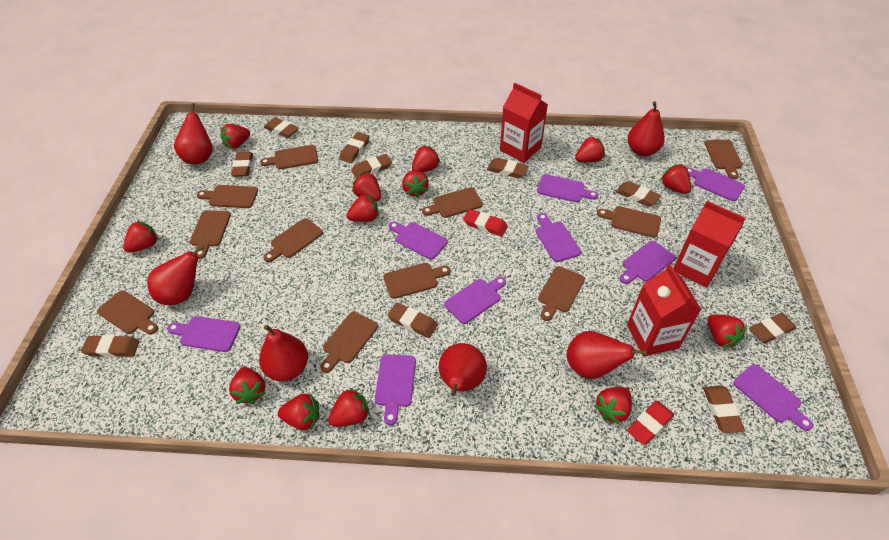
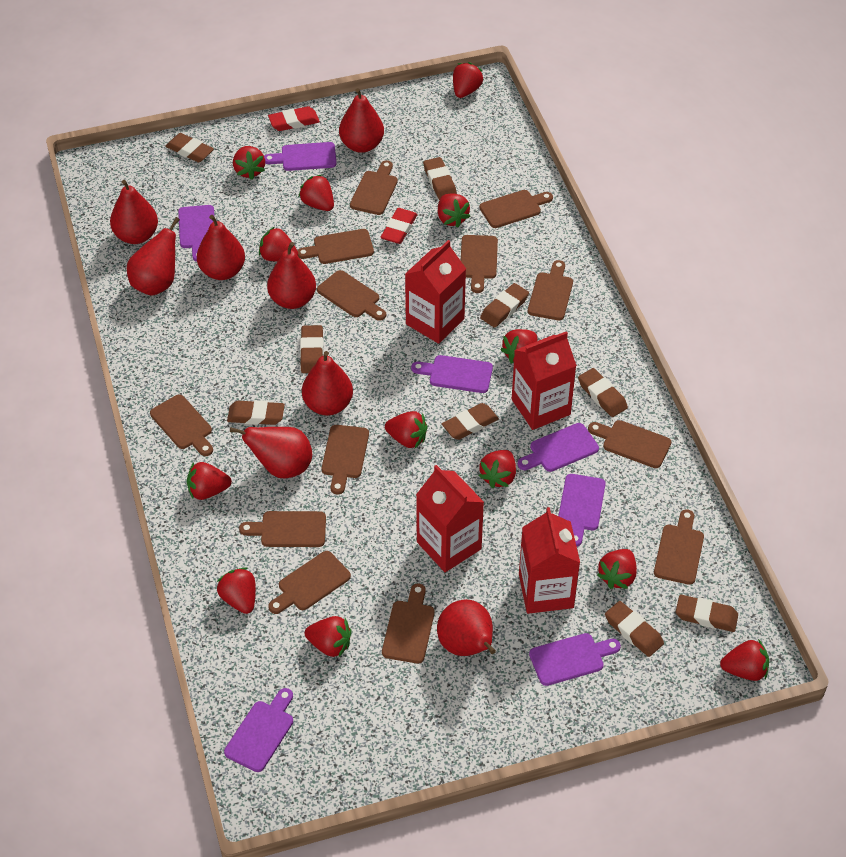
brown cutting board: [97,290,158,335] [190,210,231,259] [197,185,258,208] [260,145,318,169] [263,218,323,262] [320,312,378,373] [383,263,451,299] [422,187,483,218] [538,266,585,321] [597,206,661,238] [705,140,743,179] = 11 -> [150,394,213,456] [239,511,326,547] [268,551,351,614] [297,229,374,264] [317,270,386,321] [322,425,369,495] [350,160,398,215] [382,584,435,664] [461,235,498,293] [479,190,553,228] [528,260,573,320] [588,420,671,468] [654,509,704,585] = 13
brown eraser: [81,335,140,357] [231,152,253,177] [264,117,299,138] [339,132,370,163] [351,154,392,179] [387,302,438,338] [487,158,529,178] [616,181,661,207] [703,386,745,433] [749,313,796,344] = 10 -> [165,133,214,163] [227,400,285,425] [300,325,323,373] [423,157,457,200] [442,403,499,440] [480,283,529,328] [578,368,628,417] [605,601,664,657] [676,595,738,632] = 9
purple cutting board: [167,316,241,352] [375,354,416,425] [389,222,448,259] [444,277,506,324] [535,213,581,262] [537,174,598,202] [620,241,675,284] [686,167,745,201] [734,364,813,431] = 9 -> [178,205,215,262] [224,688,293,772] [264,142,337,171] [411,355,493,393] [518,423,599,472] [529,633,621,686] [558,474,606,547] = 7
red carton: [500,83,548,163] [627,264,702,356] [673,201,746,288] = 3 -> [405,240,466,344] [416,465,484,572] [512,331,577,430] [519,507,580,614] = 4
red pear: [147,245,205,305] [174,103,213,164] [259,325,308,381] [439,343,487,396] [567,331,648,379] [628,101,665,156] = 6 -> [110,180,158,244] [127,217,180,296] [197,215,245,280] [230,427,312,478] [267,242,316,309] [302,351,353,415] [339,88,384,153] [437,600,496,656] = 8

